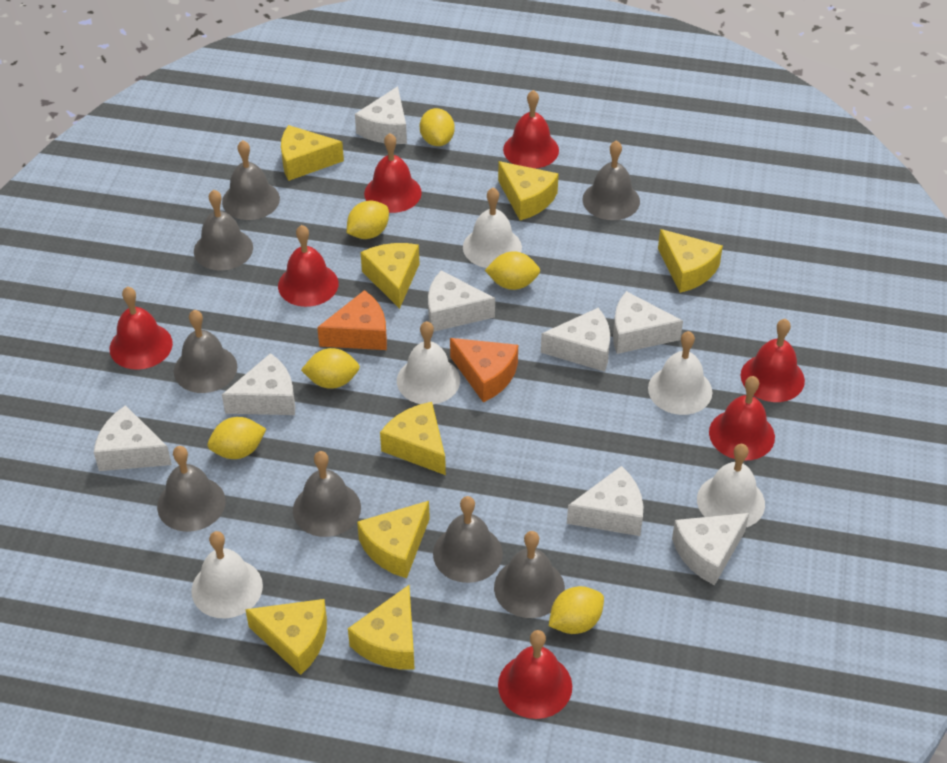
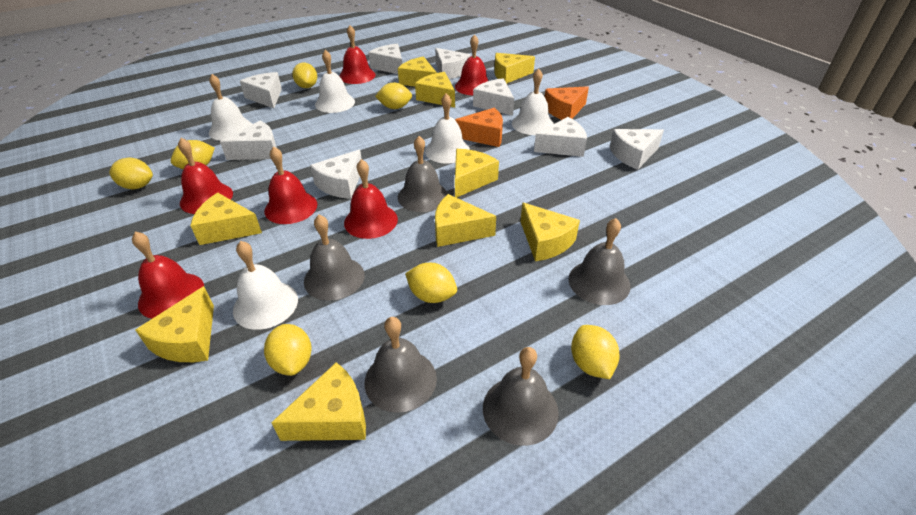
grey bell: [157,446,226,532] [174,310,237,393] [194,190,253,271] [222,140,280,220] [293,451,361,537] [433,496,503,583] [494,531,565,618] [582,140,640,220] = 8 -> [304,215,365,301] [365,317,437,413] [398,136,448,212] [483,347,559,446] [569,218,630,305] = 5
red bell: [110,287,173,370] [278,225,338,307] [364,133,422,213] [498,630,572,719] [503,90,559,168] [709,376,775,461] [741,319,805,402] = 7 -> [132,232,204,319] [178,138,233,214] [264,146,317,224] [339,25,376,84] [344,159,398,239] [455,34,489,95] = 6
yellow cheese: [245,599,327,675] [281,125,344,181] [348,585,415,670] [357,501,430,578] [361,243,419,309] [380,402,446,475] [498,161,559,220] [658,229,723,293] = 8 -> [135,286,214,362] [190,193,262,245] [271,362,366,441] [398,57,437,87] [415,72,455,108] [435,194,496,247] [455,149,499,198] [494,53,535,84] [520,202,580,261] = 9
yellow lemon: [208,417,266,459] [301,348,360,389] [347,200,389,239] [420,108,455,146] [485,251,540,290] [549,586,604,634] = 6 -> [109,158,153,189] [171,140,215,169] [264,324,312,376] [292,62,317,88] [375,83,412,109] [405,263,457,303] [571,325,620,379] = 7

